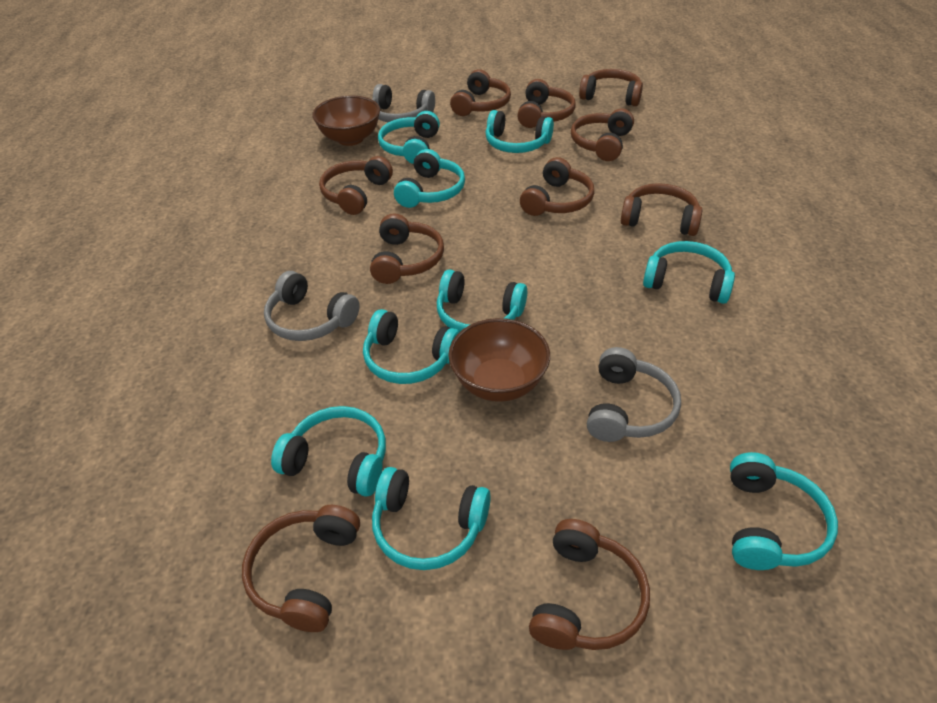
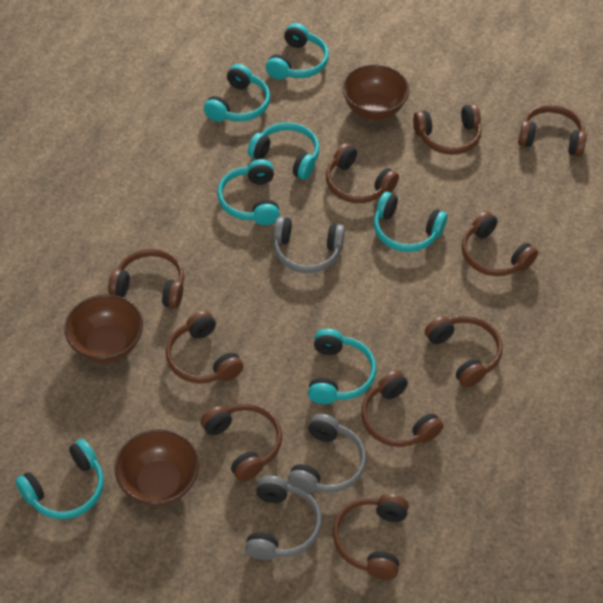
brown bowl: [312,96,380,146] [448,318,550,402] = 2 -> [64,294,143,363] [115,429,199,507] [342,64,410,120] = 3
turquoise headphones: [271,406,386,497] [363,309,460,384] [372,467,491,570] [378,111,440,164] [394,149,465,208] [437,270,527,331] [486,110,554,153] [643,241,735,304] [730,452,838,570] = 9 -> [15,439,104,519] [204,64,270,122] [217,159,280,225] [248,122,320,180] [266,23,329,80] [308,329,376,404] [374,192,447,252] = 7

